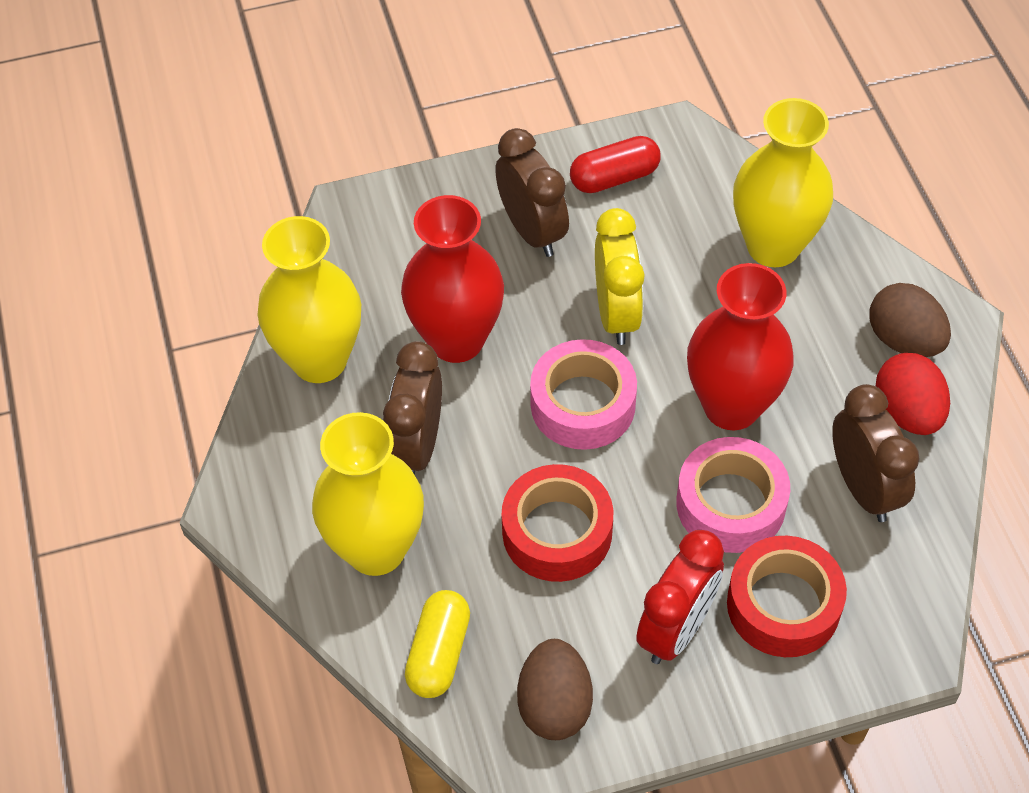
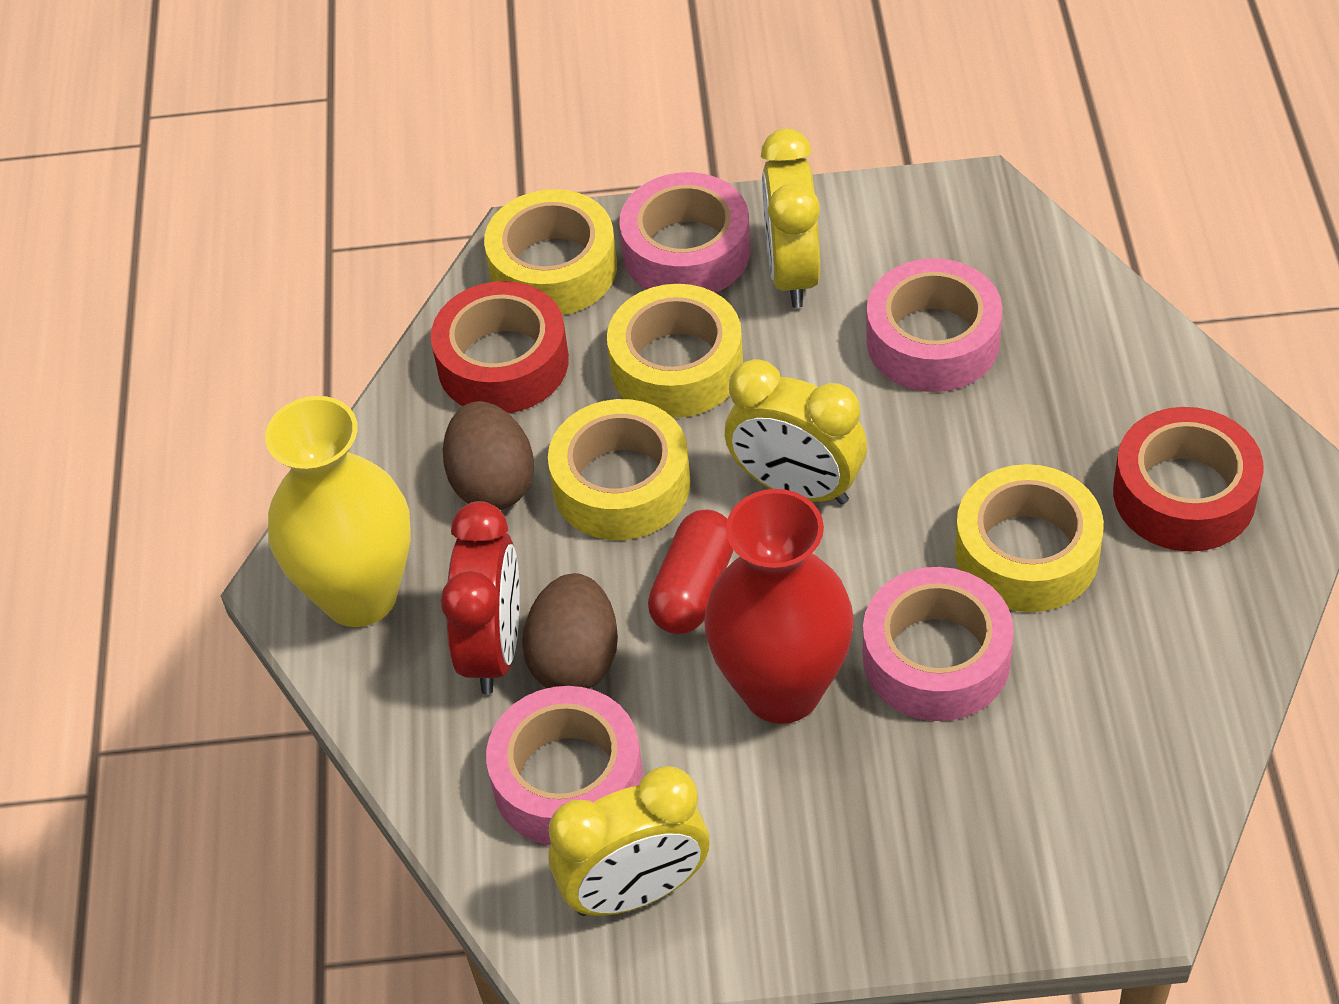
brown clock: [383,341,442,475] [495,128,569,257] [832,384,919,522] = 3 -> none = 0
pink tape: [530,339,637,450] [676,437,790,553] = 2 -> [486,686,643,845] [619,172,750,293] [863,567,1014,721] [866,258,1002,392] = 4
red egg: [876,353,950,435] = 1 -> none = 0
red vase: [401,195,504,363] [687,263,794,430] = 2 -> [704,489,854,724] = 1
yellow capsule: [405,590,470,698] = 1 -> none = 0
yellow clock: [595,208,645,345] = 1 -> [548,766,709,916] [725,359,867,505] [761,129,820,308] = 3
yellow tape: none = 0 -> [484,189,617,315] [548,399,690,540] [607,284,743,418] [955,464,1104,612] = 4
yellow vase: [258,216,361,383] [312,412,424,576] [733,98,833,267] = 3 -> [265,396,411,627] = 1

